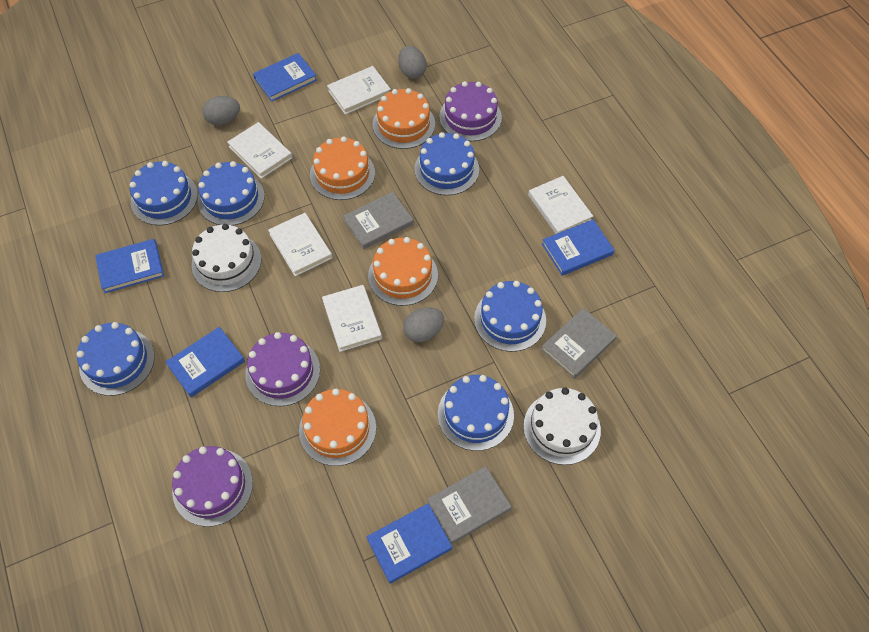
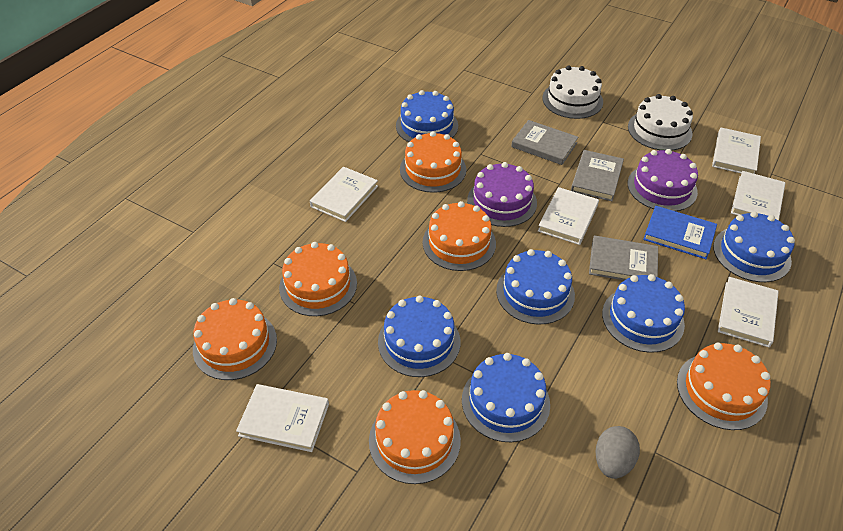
blue book: [95,239,164,293] [166,327,245,397] [253,53,317,102] [367,504,452,584] [542,219,614,276] = 5 -> [643,206,717,259] = 1
grey egg: [203,96,240,125] [398,46,427,79] [403,308,444,342] = 3 -> [595,426,640,479] = 1
orange cake: [299,389,376,466] [310,137,375,200] [368,237,438,306] [373,88,435,149] = 4 -> [193,298,277,380] [279,242,357,316] [369,390,461,484] [400,131,466,193] [423,201,496,271] [677,343,771,430] = 6
purple cake: [172,446,253,527] [245,332,320,406] [439,81,502,141] = 3 -> [467,162,537,227] [627,149,698,211] = 2
white book: [227,122,292,179] [268,213,332,276] [322,285,382,352] [327,66,391,115] [528,176,593,234] = 5 -> [236,384,329,452] [310,167,378,222] [538,187,599,245] [712,128,761,174] [718,277,779,347] [731,171,785,220] = 6

